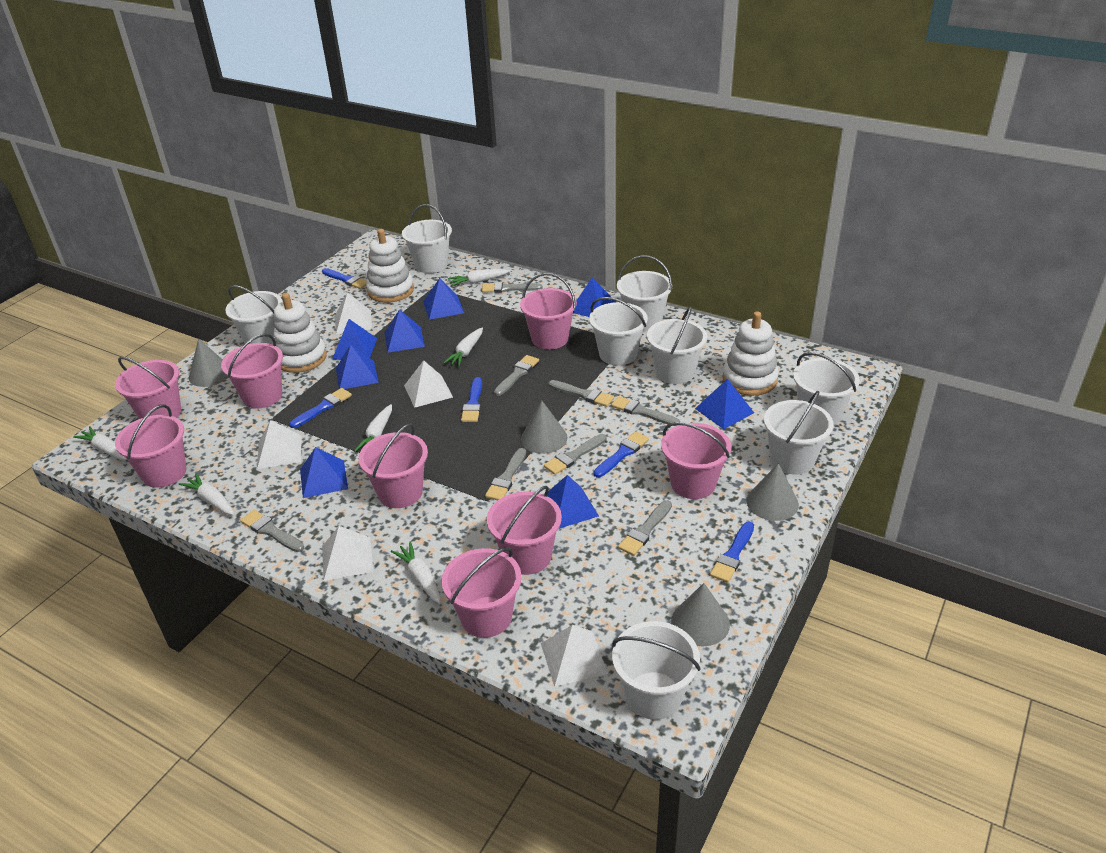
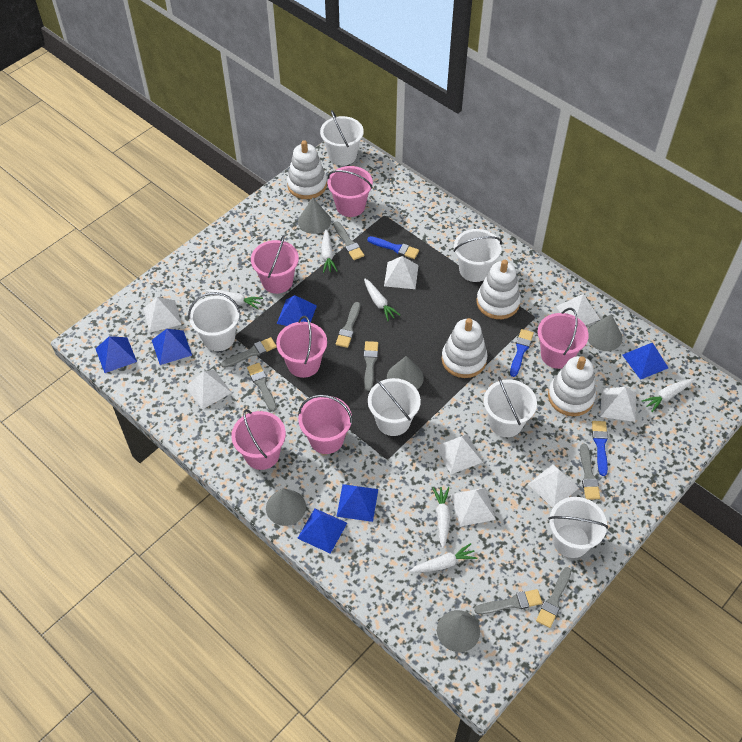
blue brush: [289,388,352,428] [322,268,367,289] [461,377,482,422] [594,432,649,477] [710,521,754,583] = 5 -> [367,236,419,259] [510,329,534,377] [592,421,608,476] = 3
blue pyramid: [300,447,348,498] [332,319,377,359] [336,345,379,389] [384,309,425,353] [423,278,464,320] [547,475,599,529] [573,277,616,317] [695,379,754,429] = 8 -> [95,336,137,373] [152,329,192,365] [277,295,317,326] [297,508,347,554] [336,484,378,522] [622,343,668,380] = 6
grey cone: [189,338,228,387] [521,401,568,454] [671,583,730,646] [746,463,799,521] = 4 -> [266,488,306,526] [298,198,331,234] [387,356,424,389] [437,610,480,652] [588,314,622,351] = 5
pink bucket: [115,357,181,419] [115,404,187,488] [221,334,283,409] [358,424,428,508] [442,547,522,638] [487,486,562,575] [520,273,577,349] [661,422,731,499] = 8 -> [231,409,286,470] [251,235,299,294] [276,316,327,378] [298,395,353,454] [328,166,373,217] [538,308,589,369] = 6
white bucket: [225,285,282,345] [402,204,452,273] [589,297,648,365] [612,621,701,720] [617,255,672,331] [647,306,707,384] [764,391,833,474] [793,352,860,426] = 8 -> [188,292,240,351] [320,110,364,166] [368,378,421,436] [453,229,502,282] [484,377,537,437] [548,497,608,558] = 6
white pyramid: [257,420,301,469] [322,526,373,581] [335,292,372,334] [404,360,453,408] [541,625,608,687] = 5 -> [143,297,182,333] [186,370,232,410] [384,256,419,289] [436,434,483,474] [451,487,496,527] [528,464,579,508] [556,294,600,325] [600,387,636,422] = 8
white stacking toy: [274,293,327,373] [366,229,414,303] [723,311,779,396] = 3 -> [287,140,327,199] [442,318,488,378] [476,260,521,319] [548,356,596,416] = 4

